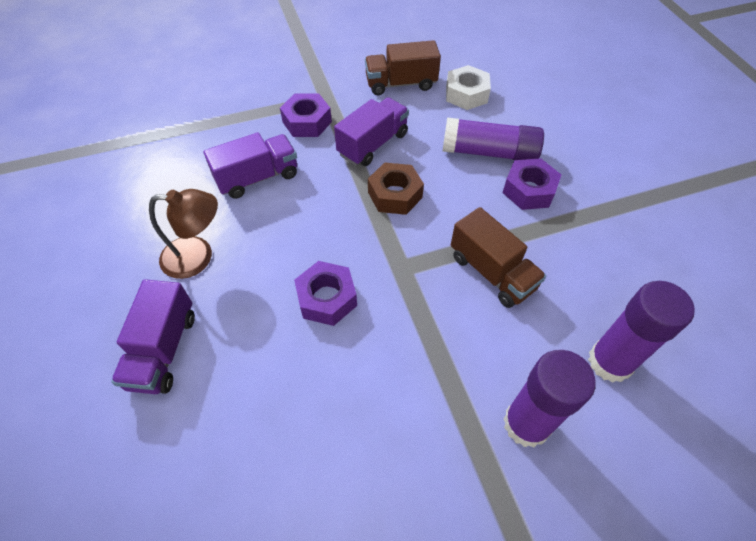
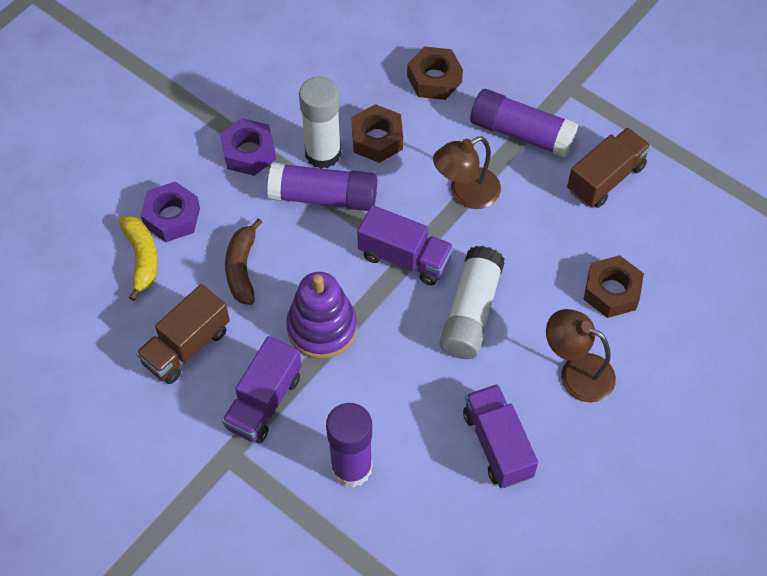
brown banana: none = 0 -> [225,218,263,305] = 1
brown lamp: [149,189,218,279] = 1 -> [433,136,501,209] [546,309,616,403] = 2
brown nut: [368,163,424,215] = 1 -> [351,104,403,163] [407,46,463,100] [583,255,644,318] = 3
purple nut: [280,94,332,137] [294,261,357,326] [502,158,561,210] = 3 -> [140,181,200,242] [220,118,276,176] = 2
purple stacking toy: none = 0 -> [286,272,357,359] = 1
white glue stick: none = 0 -> [299,76,341,169] [440,246,505,359] = 2
white nut: [446,65,491,110] = 1 -> none = 0
yellow banana: none = 0 -> [119,216,158,301] = 1

